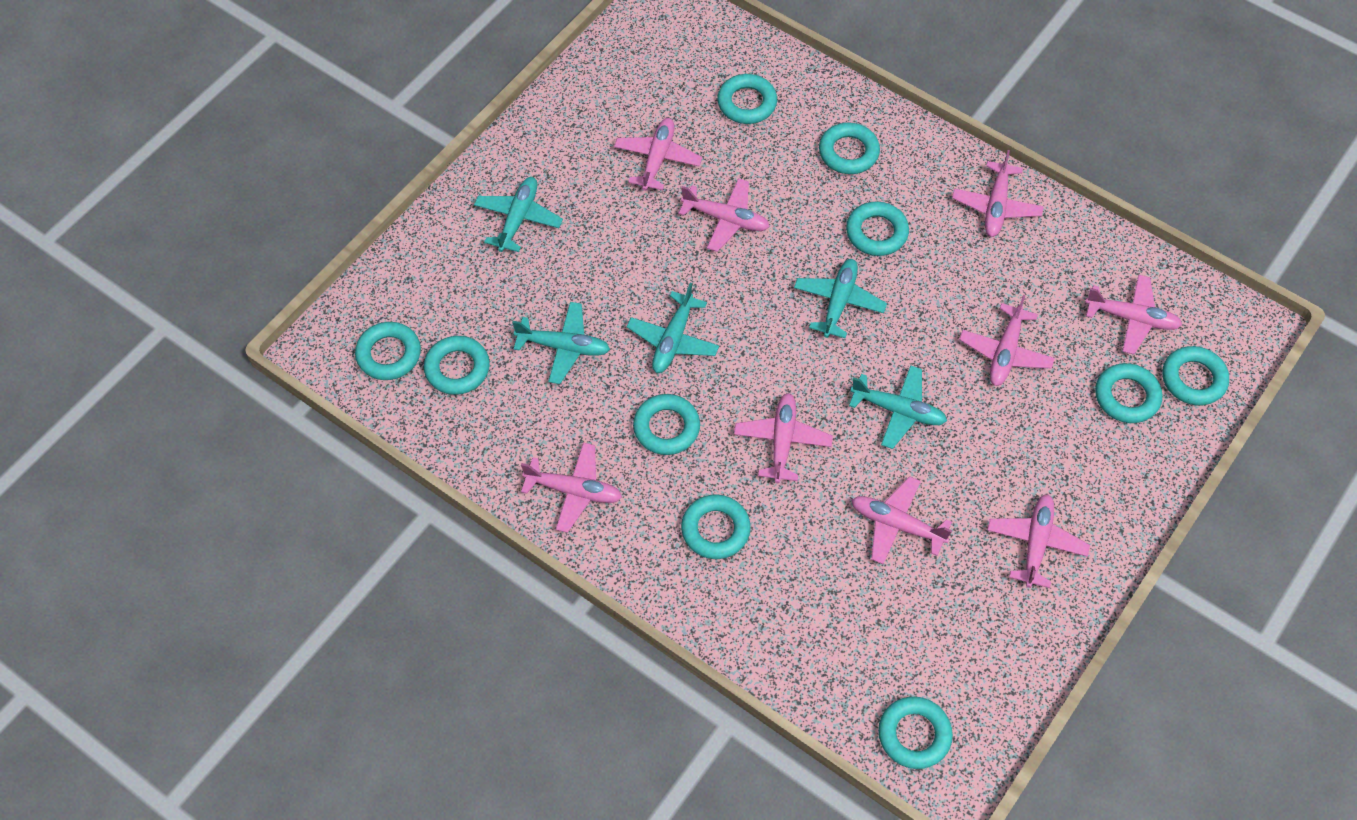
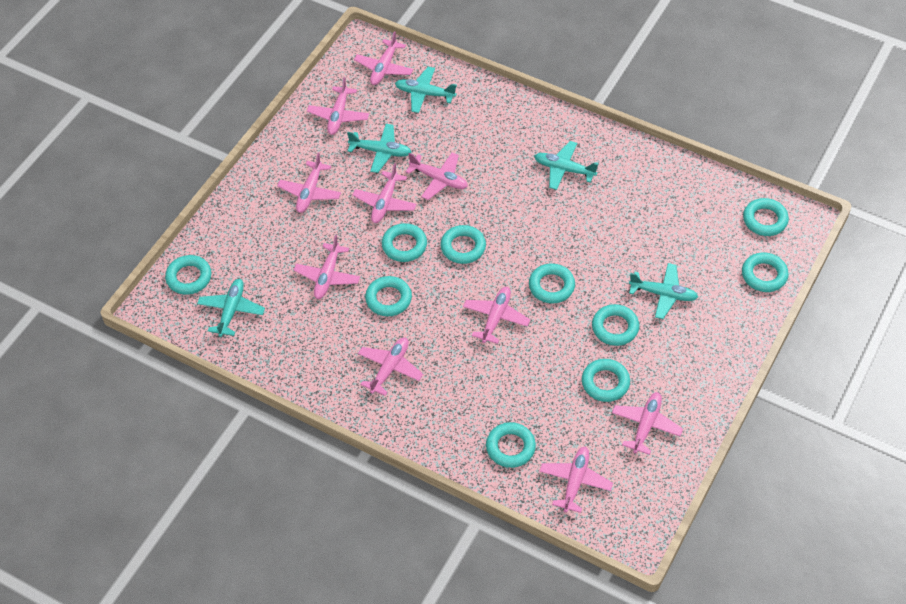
pink plane: [521,442,622,533] [614,118,702,191] [678,178,770,252] [734,393,833,483] [851,476,952,564] [952,150,1044,237] [959,295,1055,386] [987,494,1090,588] [1085,275,1182,354] = 9 -> [277,153,341,213] [294,235,360,299] [307,77,369,135] [353,163,417,223] [354,31,413,85] [358,338,423,396] [406,152,468,200] [463,287,530,344] [539,447,613,513] [612,392,683,455] = 10

